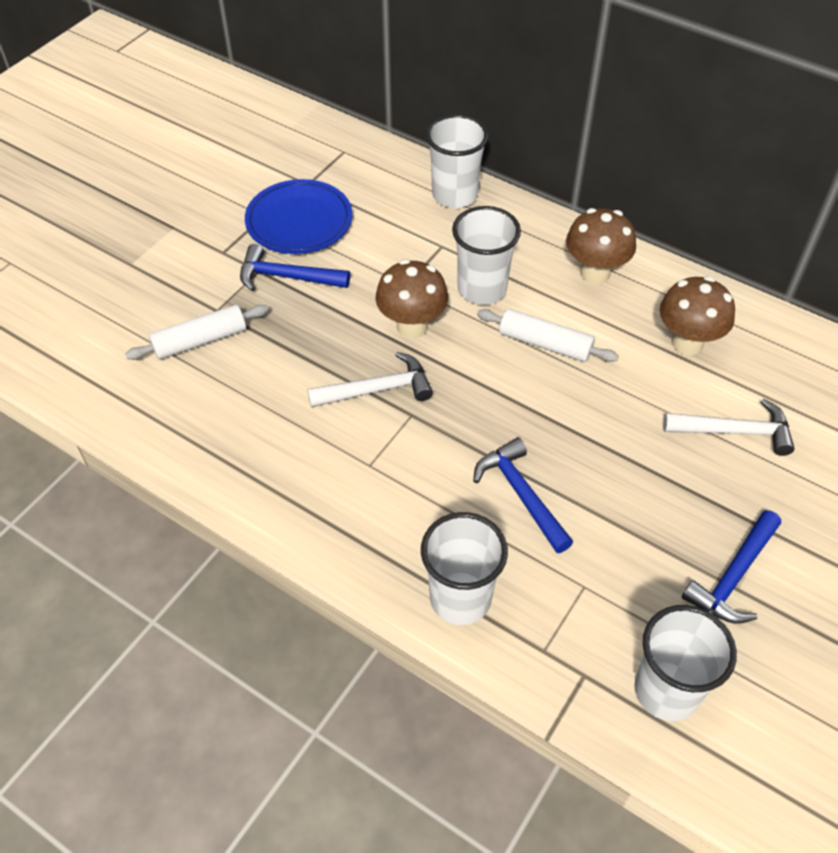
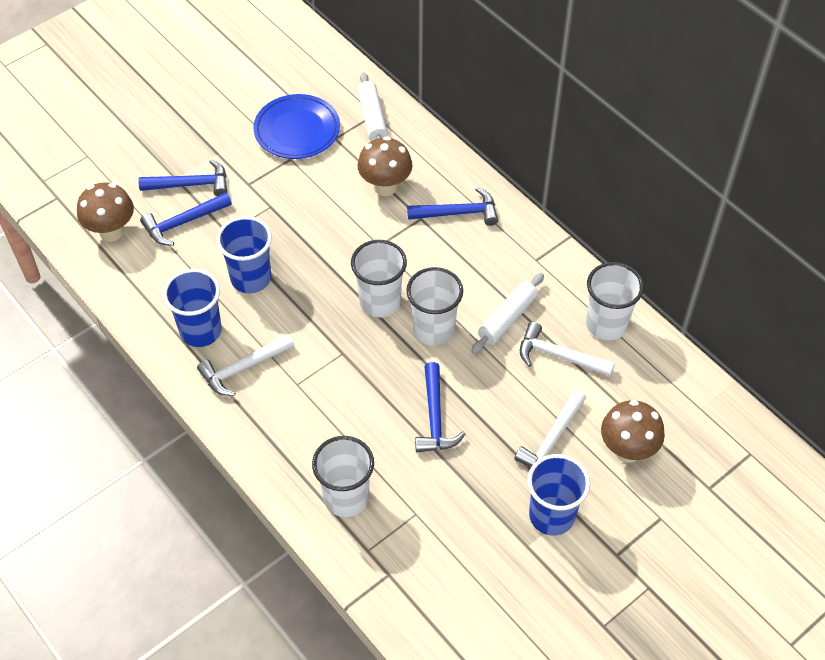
blue cup: none = 0 -> [163,269,222,347] [216,216,272,293] [527,454,590,536] = 3
blue hammer: [240,244,350,291] [473,438,573,553] [682,510,781,624] = 3 -> [138,160,227,196] [140,192,232,246] [407,187,498,226] [415,362,466,452] = 4
white hammer: [307,352,433,407] [663,399,795,456] = 2 -> [197,333,295,396] [514,390,586,467] [520,322,615,377] = 3

